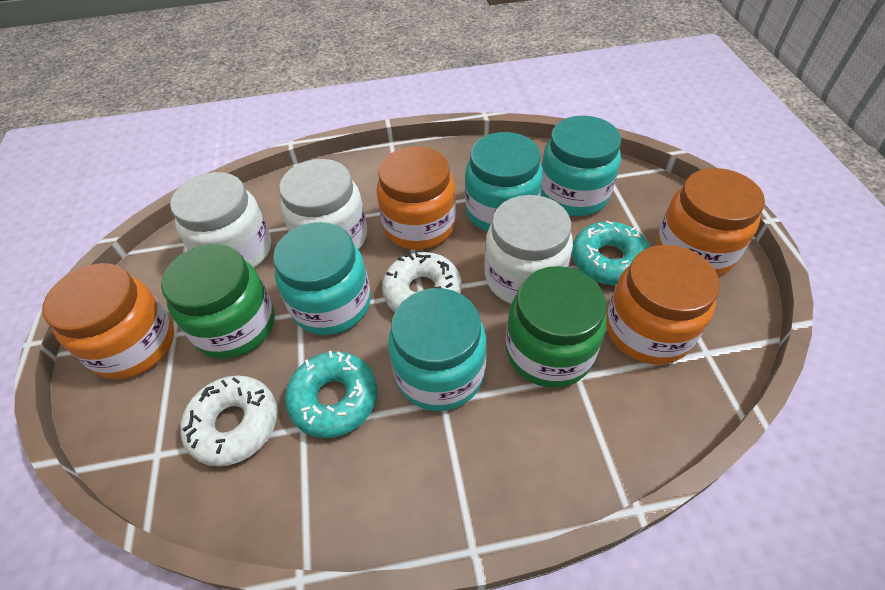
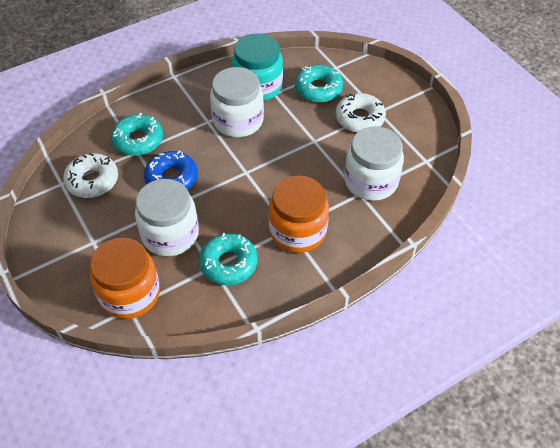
blue donut: none = 0 -> [144,151,198,190] = 1
green jar: [161,244,275,359] [506,266,607,388] = 2 -> none = 0
orange jar: [42,263,174,379] [377,146,456,250] [606,245,720,364] [657,168,765,276] = 4 -> [90,238,160,319] [269,175,329,253] = 2
turquoise donut: [285,351,377,438] [572,221,650,285] = 2 -> [111,113,163,156] [199,233,258,285] [295,65,343,103] = 3
turquoise jar: [273,222,371,335] [388,288,487,411] [465,132,543,232] [541,116,621,216] = 4 -> [232,33,283,101] = 1

